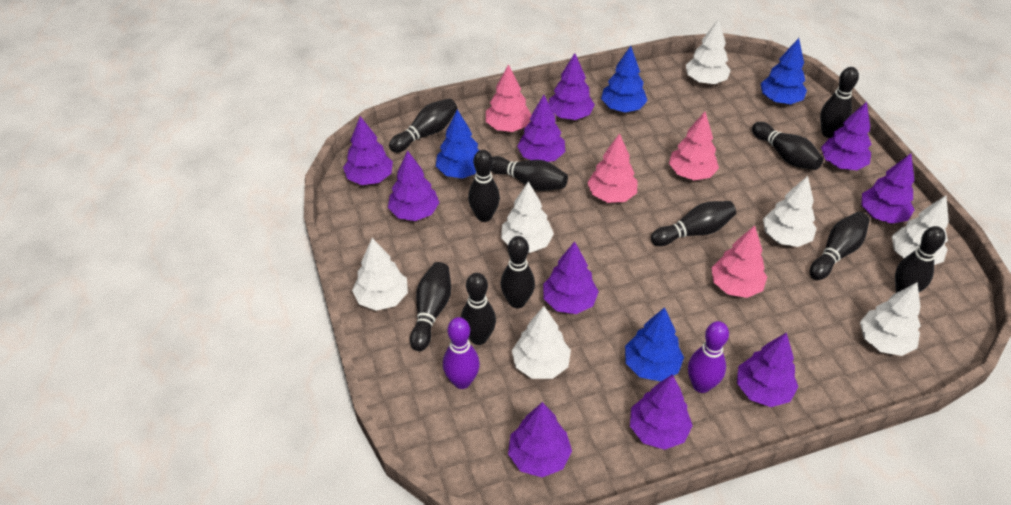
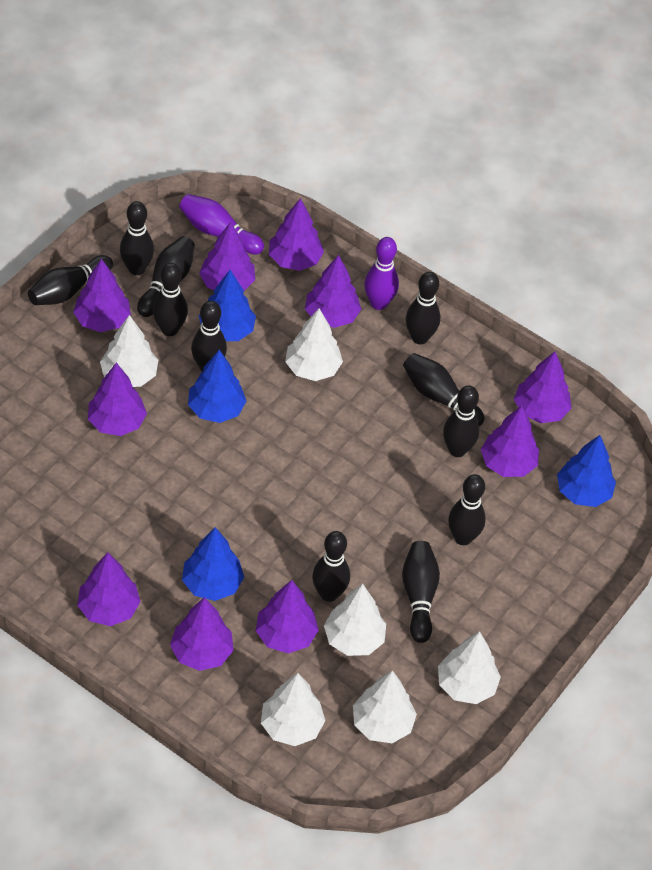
pink tree: [486,64,531,132] [587,133,638,203] [669,112,719,180] [711,225,767,298] = 4 -> none = 0
white tree: [352,238,408,311] [501,181,554,253] [512,306,571,379] [686,19,731,84] [763,176,817,247] [860,282,921,356] [892,196,949,265] = 7 -> [100,315,158,387] [261,673,325,746] [285,308,343,381] [324,584,386,656] [353,671,417,743] [438,631,501,704] = 6

